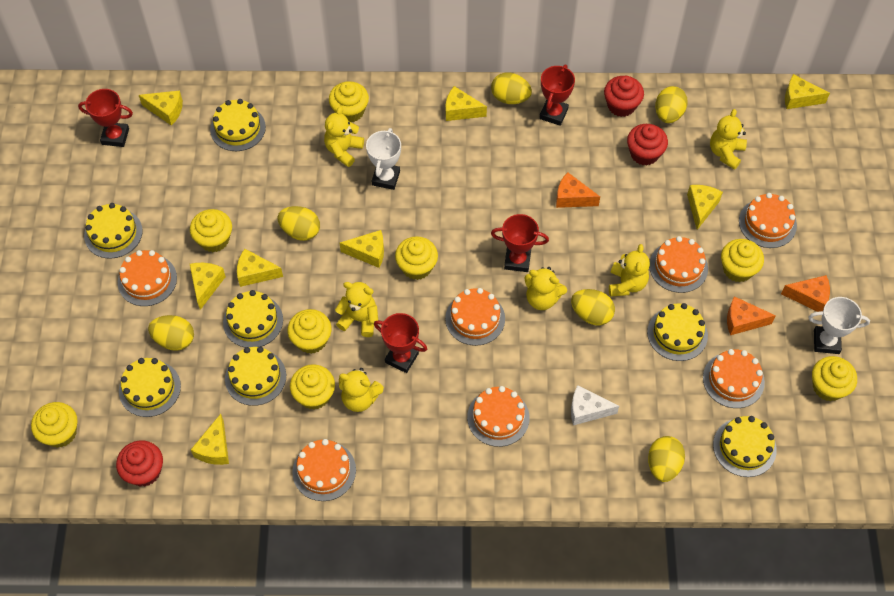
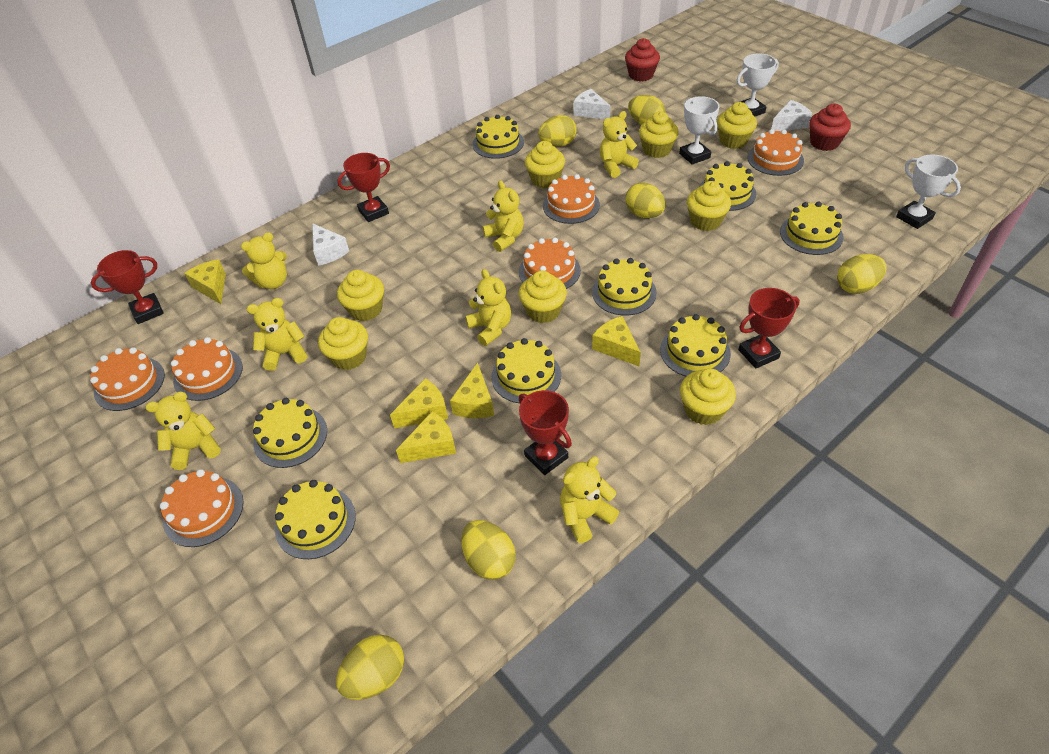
orange cake: [118,250,177,306] [292,439,356,501] [445,288,505,346] [467,386,530,447] [649,236,708,293] [703,349,765,408] [739,193,797,248] = 7 -> [90,347,165,411] [160,469,244,547] [171,337,243,401] [519,238,581,289] [543,174,600,224] [747,129,804,176] = 6
orange cheese: [556,172,600,208] [727,296,776,335] [781,275,830,312] = 3 -> none = 0
red cupcake: [116,440,163,487] [604,76,644,117] [627,124,668,166] = 3 -> [625,38,660,81] [809,104,851,151] = 2
white cheese: [571,385,619,425] = 1 -> [312,223,349,266] [574,89,610,119] [771,100,812,131] = 3
white trophy: [366,128,401,190] [809,297,870,354] = 2 -> [679,96,719,165] [737,53,779,116] [896,154,961,229] = 3
yellow cake: [84,203,143,259] [119,358,181,417] [210,99,266,151] [223,290,283,348] [225,347,286,406] [647,303,708,361] [713,416,777,477] = 7 -> [253,398,327,468] [275,480,356,559] [472,115,524,159] [491,338,561,403] [592,258,657,315] [660,314,731,377] [699,161,756,211] [780,202,844,255] = 8
yellow cheese: [139,90,183,126] [190,263,226,310] [191,414,229,465] [237,249,283,287] [339,230,384,268] [446,86,487,121] [687,185,723,230] [785,74,830,109] = 8 -> [184,259,226,304] [390,378,448,428] [396,411,456,463] [450,363,494,418] [592,316,641,366] = 5
yellow teddy bear: [324,106,364,167] [335,282,378,337] [339,368,384,412] [524,267,567,310] [609,244,650,297] [710,109,747,170] = 6 -> [145,392,221,470] [241,232,287,289] [247,298,307,371] [466,269,511,346] [483,181,524,252] [560,457,619,543] [600,111,639,178] = 7

